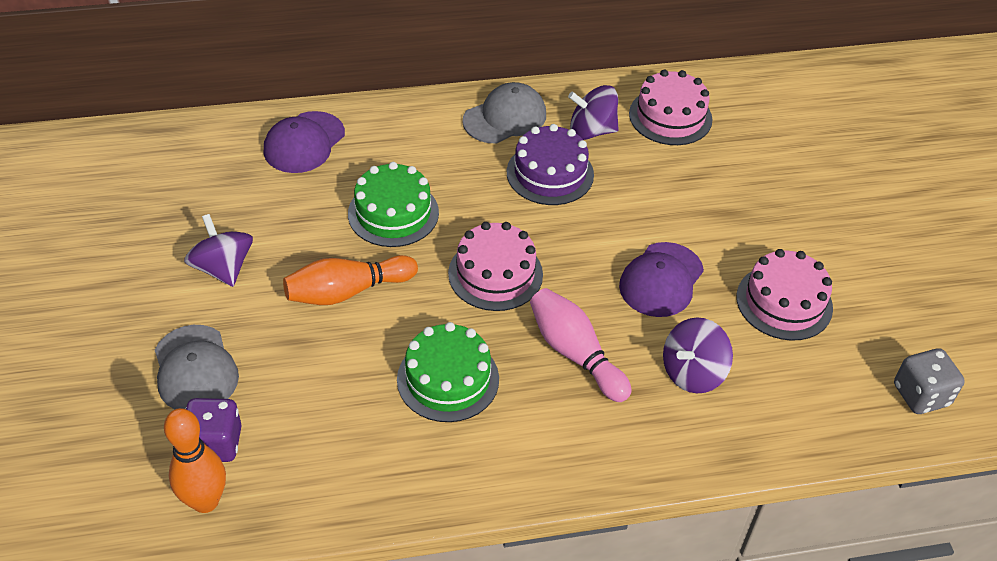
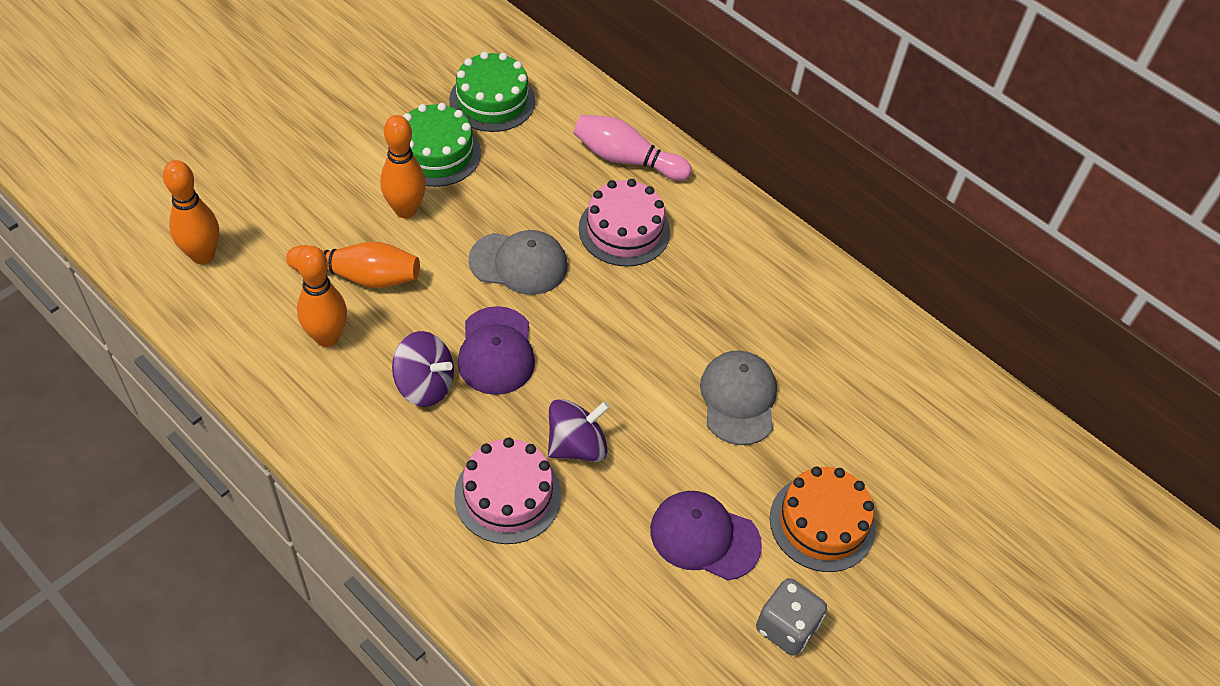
orange bowling pin: [164,408,226,513] [283,255,418,305] = 2 -> [163,160,219,264] [286,242,420,288] [296,246,347,347] [380,115,426,218] = 4
orange cake: none = 0 -> [770,466,876,572] = 1
pink cake: [448,222,543,311] [629,70,713,145] [736,249,833,341] = 3 -> [454,437,561,544] [579,179,670,267] = 2
purple cake: [507,124,594,205] = 1 -> none = 0
purple dice: [185,398,242,462] = 1 -> none = 0
purple spinning top: [184,214,253,287] [568,85,619,140] [663,317,733,393] = 3 -> [392,331,454,407] [548,399,610,462] = 2

